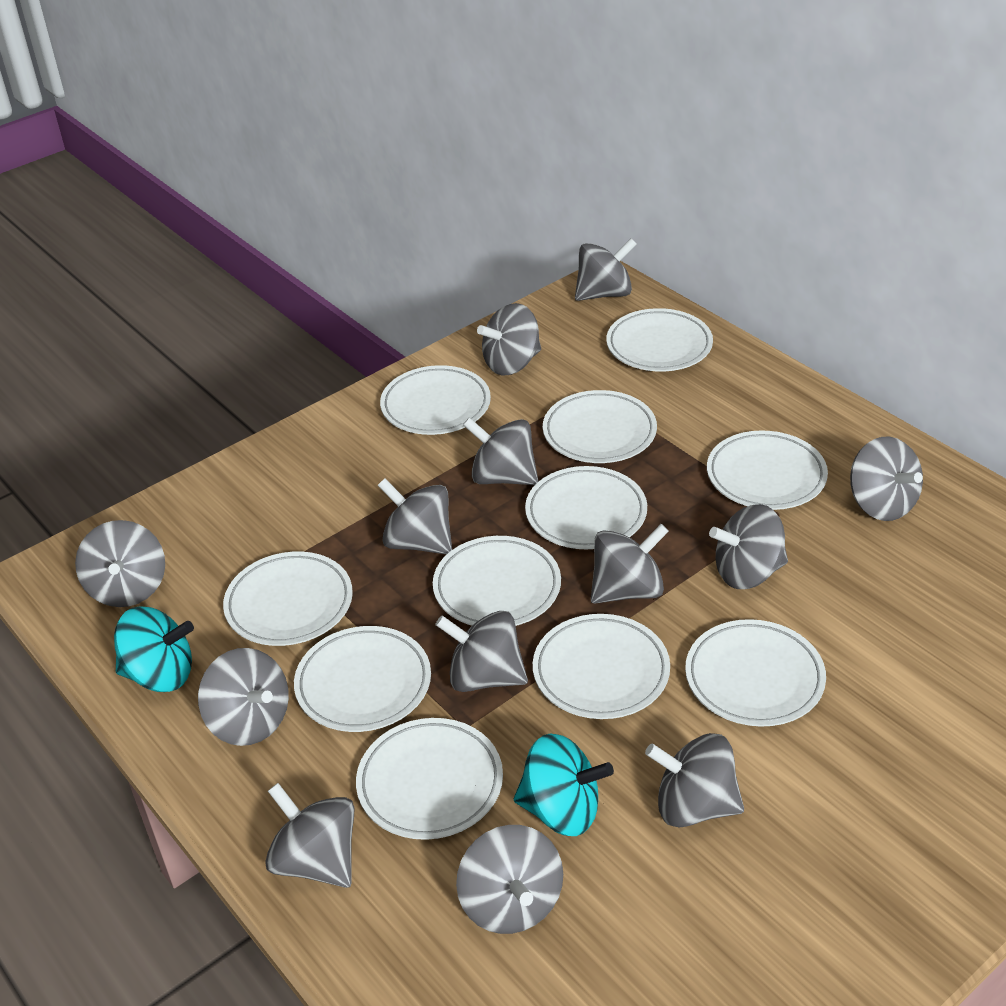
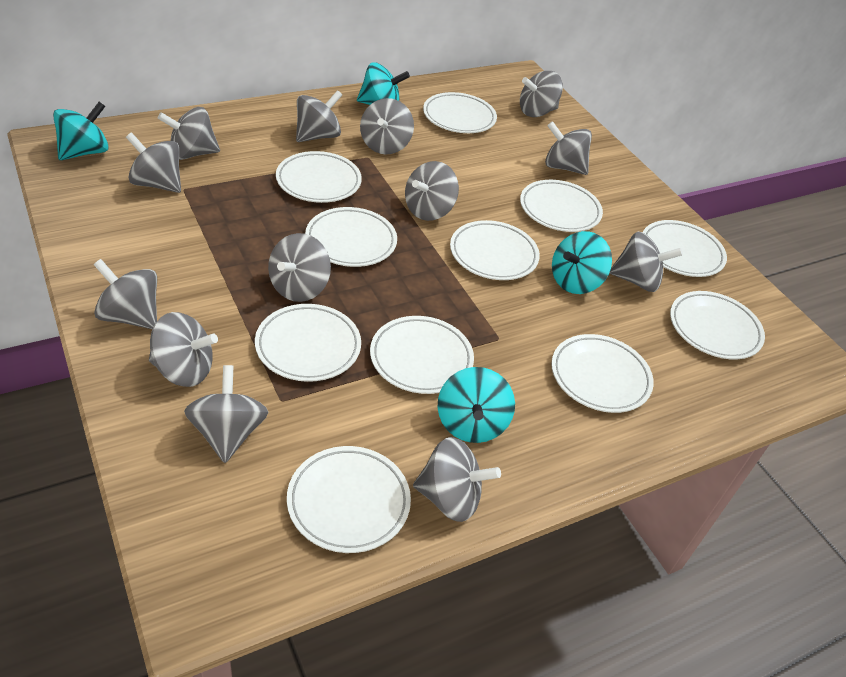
turquoise spinning top: [114,607,194,692] [514,734,614,836] = 2 -> [53,102,109,160] [357,62,410,105] [438,367,515,443] [552,231,612,294] = 4

